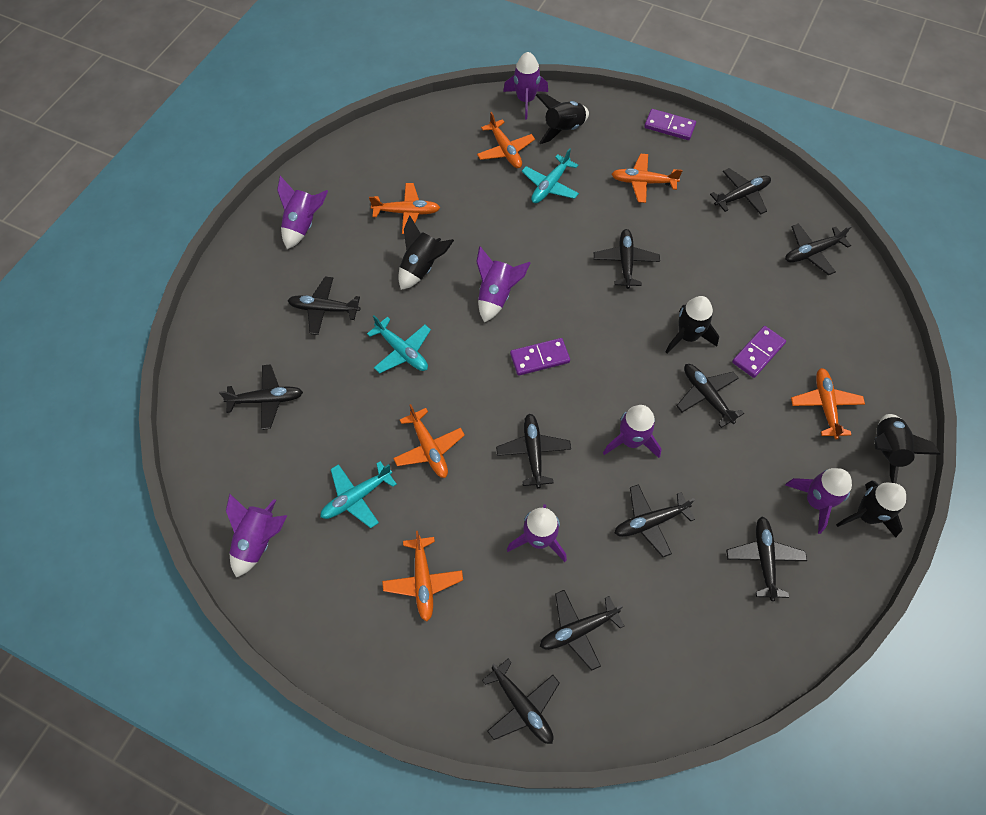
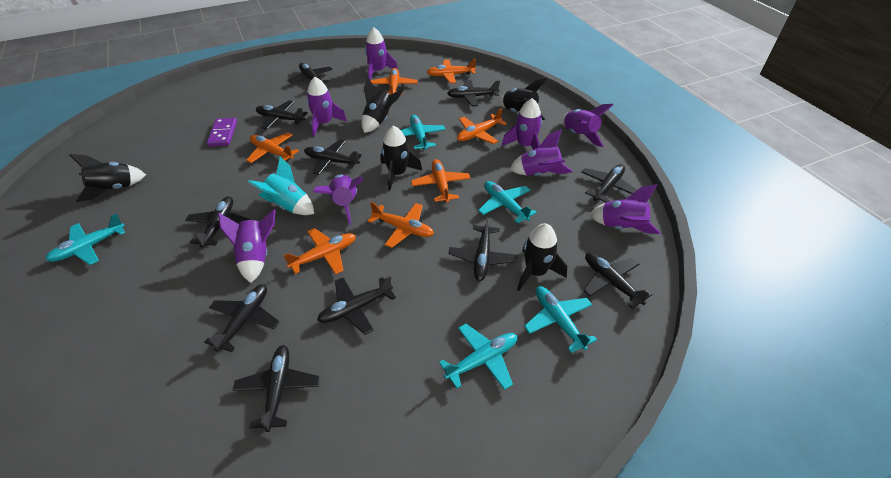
orange plane: [369,183,440,234] [382,531,463,621] [393,404,465,478] [477,112,535,168] [611,154,682,203] [791,368,865,439] = 6 -> [246,132,299,163] [283,228,356,275] [368,202,434,248] [370,68,418,95] [411,159,471,203] [427,59,476,84] [457,108,507,144] = 7
purple domino: [510,338,570,376] [644,109,696,140] [732,326,786,378] = 3 -> [207,118,237,146] = 1
purple rocket: [226,493,288,577] [277,176,328,249] [476,246,531,322] [503,52,548,120] [507,504,567,562] [603,405,661,458] [785,468,852,534] = 7 -> [218,209,276,283] [307,77,347,136] [313,174,364,225] [365,27,398,80] [502,98,542,150] [510,129,573,176] [562,104,613,147] [589,184,660,234] = 8
turquoise plane: [320,461,397,528] [367,315,431,373] [522,148,579,203] = 3 -> [45,213,125,265] [401,115,445,150] [439,324,517,390] [478,181,537,224] [524,286,597,353] = 5
turquoise rocket: none = 0 -> [248,157,314,215] = 1

